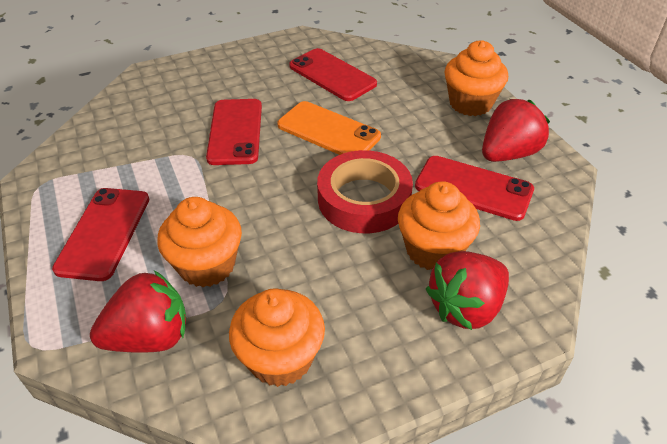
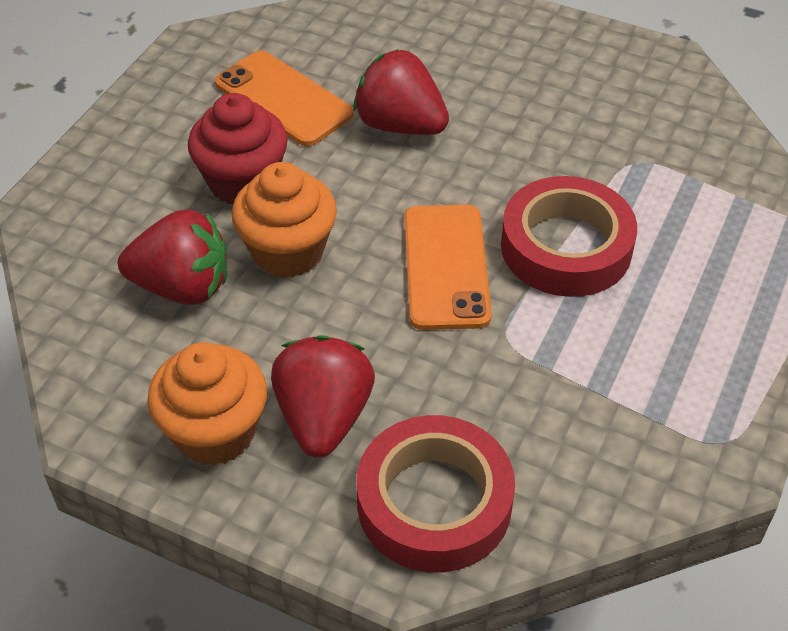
orange cupcake: [157,197,242,287] [229,288,325,387] [398,181,480,270] [444,40,508,116] = 4 -> [147,342,267,466] [232,162,337,278] = 2
orange phone: [277,101,381,155] = 1 -> [215,51,353,146] [404,205,492,330] = 2
red cupcake: none = 0 -> [188,93,288,204] = 1
red phone: [52,188,149,281] [206,99,262,165] [289,48,377,101] [415,156,534,221] = 4 -> none = 0
red tape: [317,150,413,233] = 1 -> [356,415,515,572] [501,176,637,297] = 2

